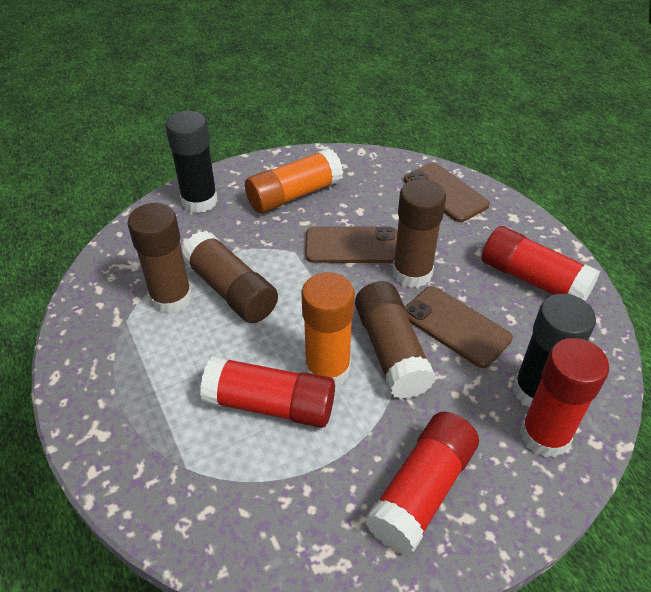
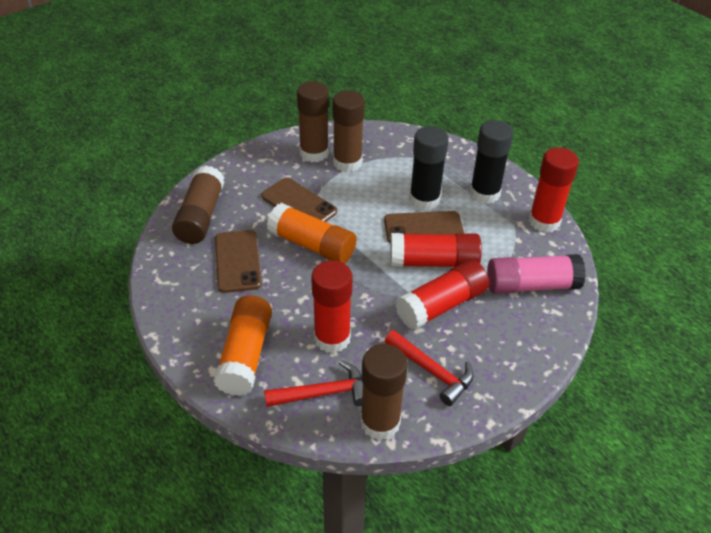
pink glue stick: none = 0 -> [487,254,586,294] = 1
red hammer: none = 0 -> [264,361,363,407] [385,330,474,406] = 2

